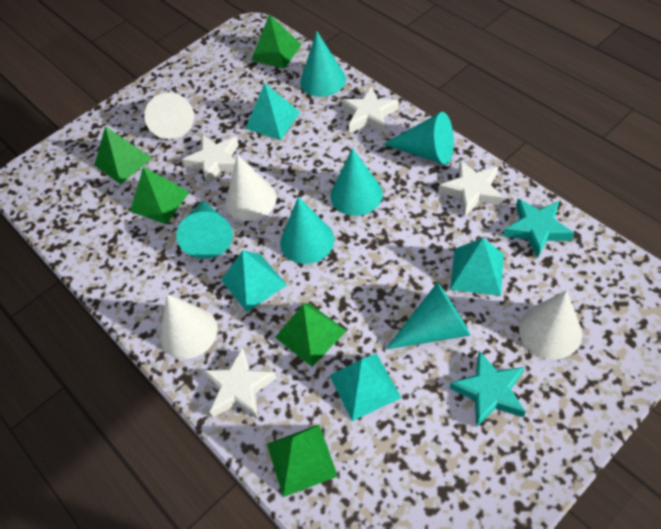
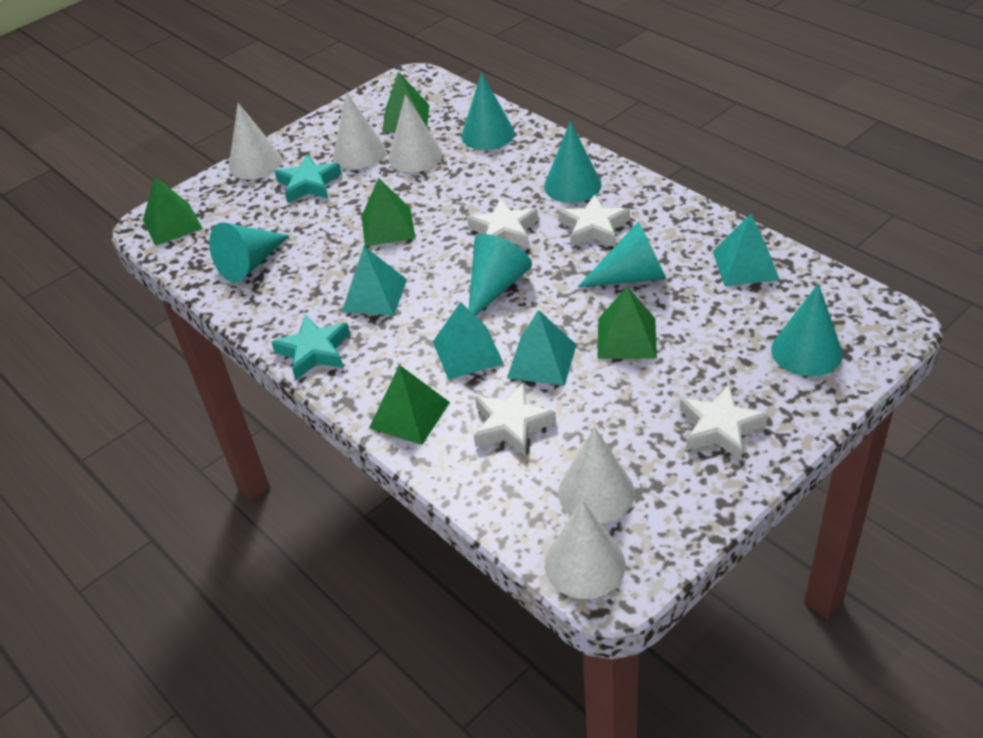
white cone: [144,93,194,139] [160,294,218,359] [226,155,277,221] [519,290,582,359] = 4 -> [229,103,282,180] [333,92,386,169] [388,94,442,173] [545,500,625,599] [558,427,635,524] = 5

